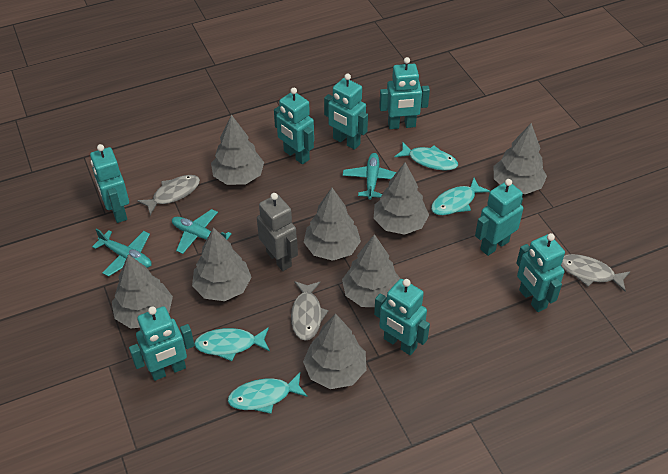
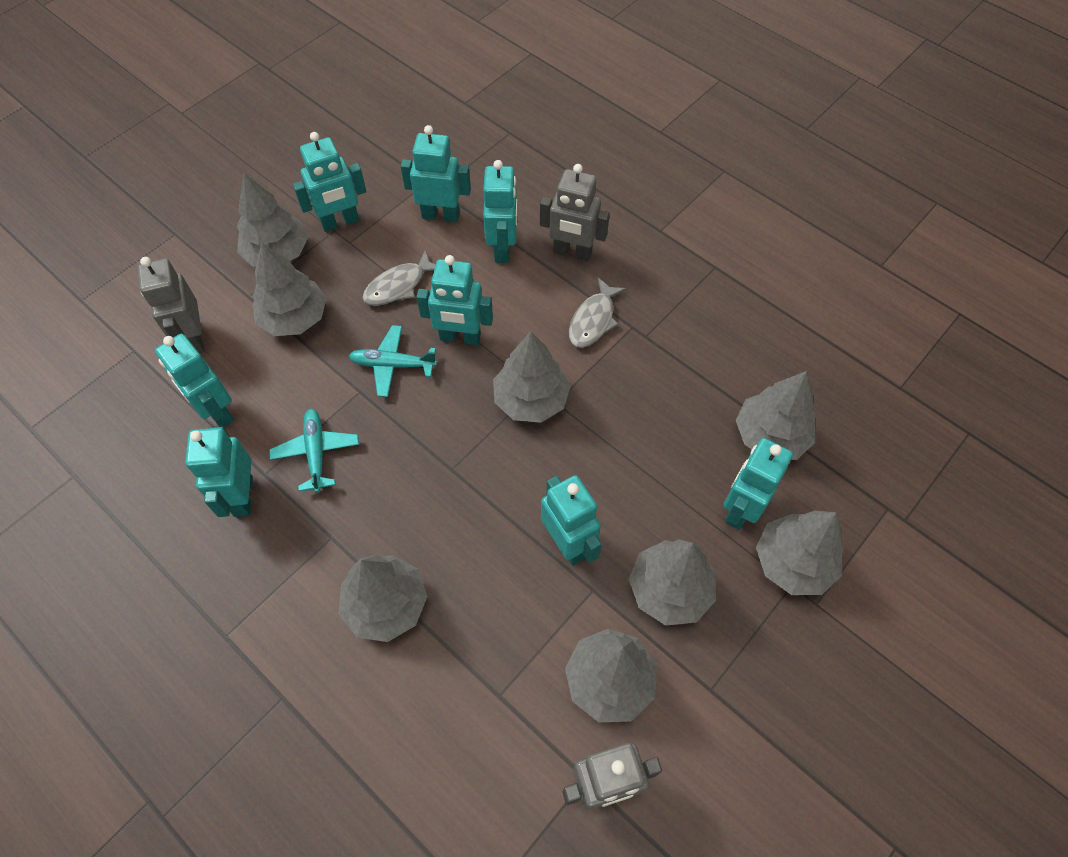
grey fish: [137,175,200,215] [291,281,328,341] [560,254,631,291] = 3 -> [362,250,436,306] [569,278,627,348] = 2
grey robot: [257,193,298,271] = 1 -> [137,257,205,354] [540,164,610,261] [563,743,662,810] = 3
turquoise fish: [194,327,270,361] [228,373,307,414] [394,142,458,171] [431,178,490,215] = 4 -> none = 0
turquoise plane: [92,228,152,277] [172,209,232,254] [343,153,397,200] = 3 -> [269,408,359,493] [348,325,437,397] = 2

